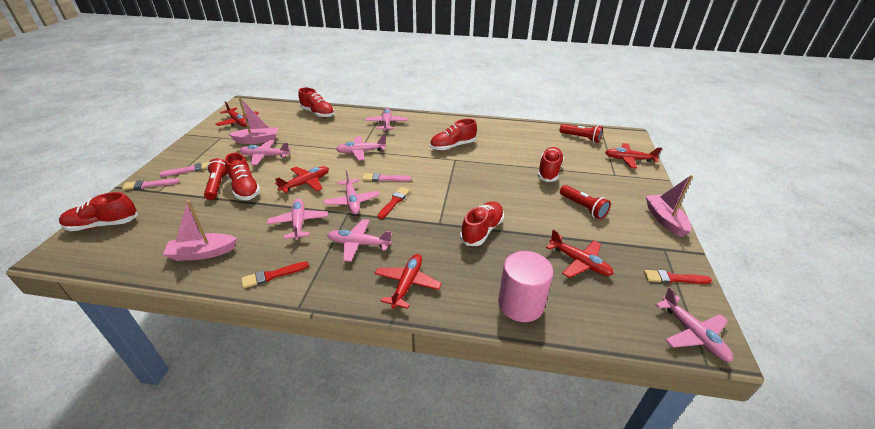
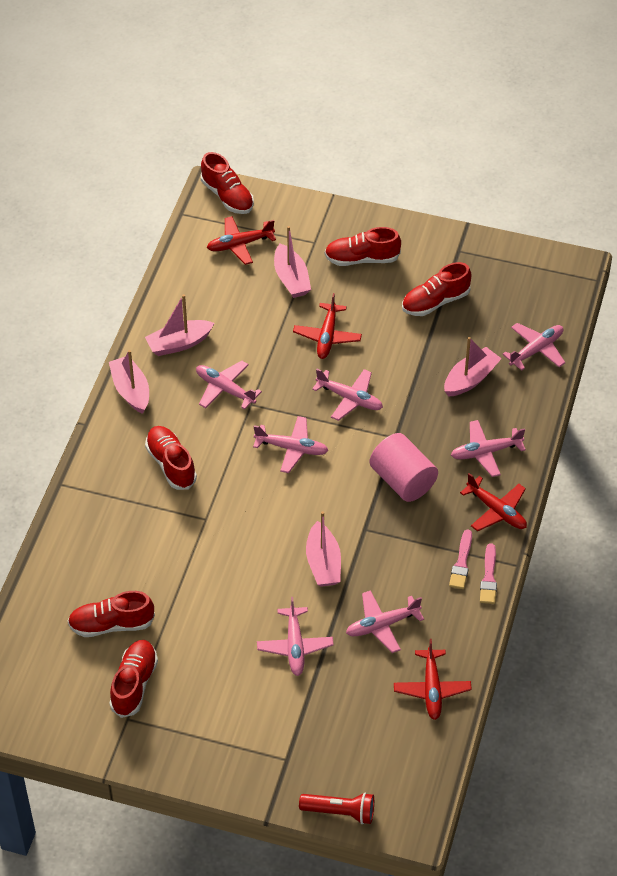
pink boat: [163,200,237,261] [229,97,278,144] [646,175,693,237] = 3 -> [109,350,149,414] [145,294,214,356] [274,226,311,298] [306,511,341,587] [444,337,502,397] = 5
pink brush: [122,178,180,190] [159,162,209,177] [362,173,412,182] = 3 -> [449,530,472,589] [480,543,497,604] = 2
red brush: [241,262,309,288] [377,187,410,219] [644,270,712,284] = 3 -> none = 0
red flashlight: [204,158,228,200] [560,124,603,143] [560,185,611,219] = 3 -> [299,792,374,824] = 1
red plane: [215,101,259,127] [275,166,329,193] [374,254,442,309] [546,230,614,278] [605,143,662,169] = 5 -> [207,216,276,265] [293,293,362,359] [394,639,472,720] [460,473,527,531] = 4

